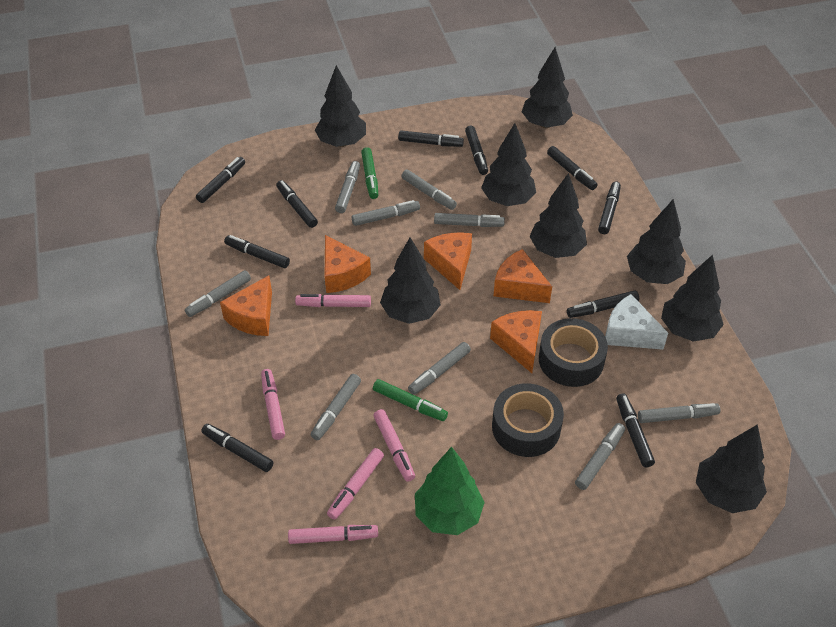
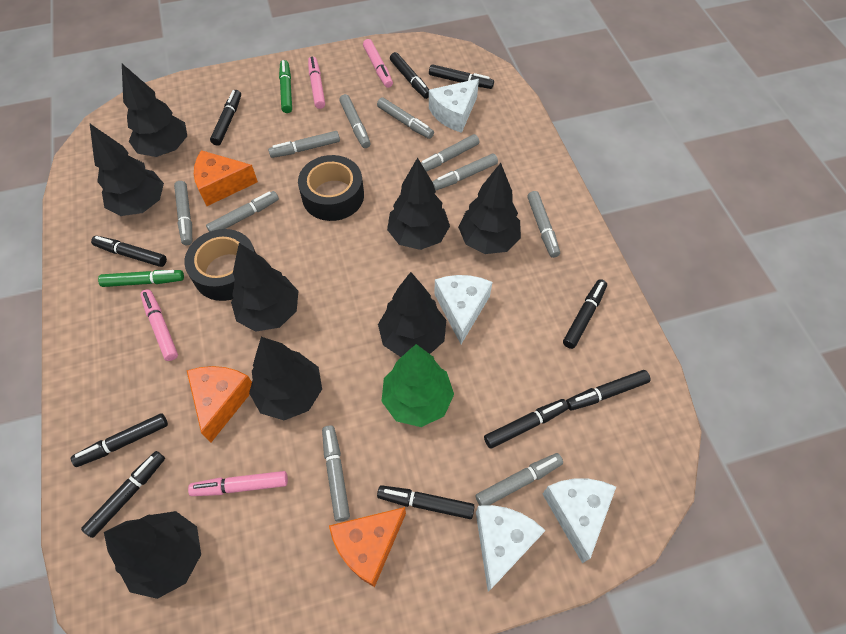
grey marker: [185,270,251,317] [311,374,361,440] [335,161,360,213] [352,200,420,226] [401,170,457,210] [408,342,471,395] [434,213,505,227] [575,423,625,490] [638,403,720,423] = 9 -> [174,181,192,245] [206,191,279,232] [268,131,340,158] [322,425,350,522] [339,94,371,148] [377,97,434,139] [421,134,479,172] [432,153,498,191] [475,453,563,506] [527,191,560,258] = 10
orange cheese: [220,275,272,336] [325,235,371,293] [424,232,472,290] [490,310,542,373] [493,249,552,303] = 5 -> [187,366,252,442] [194,150,258,206] [329,507,406,587] = 3
pink marker: [261,369,285,440] [288,525,378,544] [295,294,371,307] [327,448,384,520] [373,409,415,481] = 5 -> [140,289,178,361] [188,471,288,496] [308,56,325,109] [363,39,393,88] = 4
white cheese: [605,294,668,350] = 1 -> [429,79,479,133] [434,275,493,344] [476,505,546,592] [542,478,616,563] = 4

